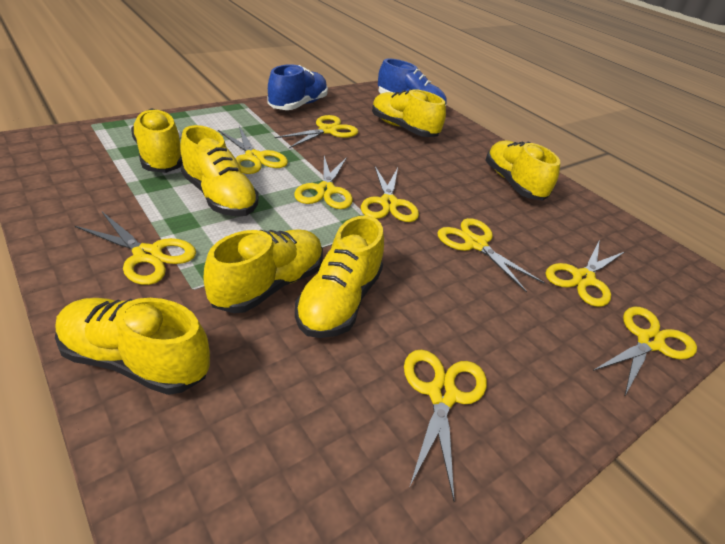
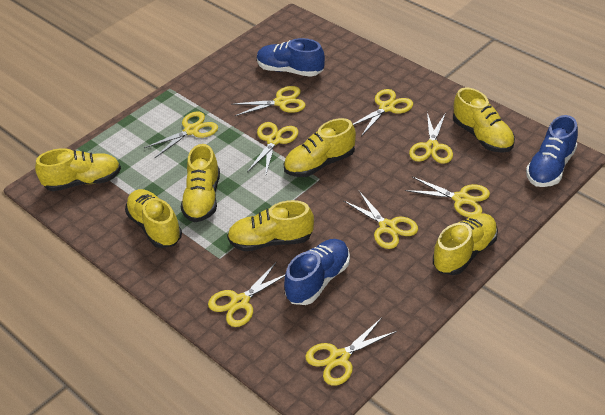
blue shoe: [267,64,328,110] [378,59,447,104] = 2 -> [257,38,325,77] [284,239,350,305] [526,115,578,187] = 3

